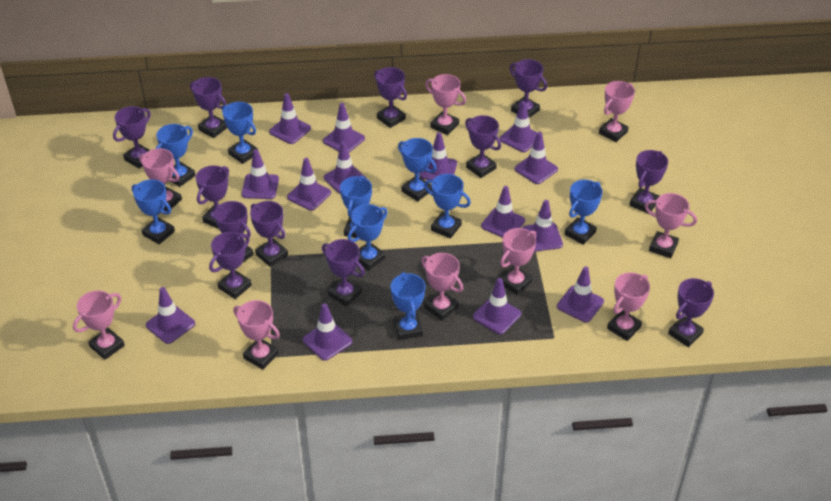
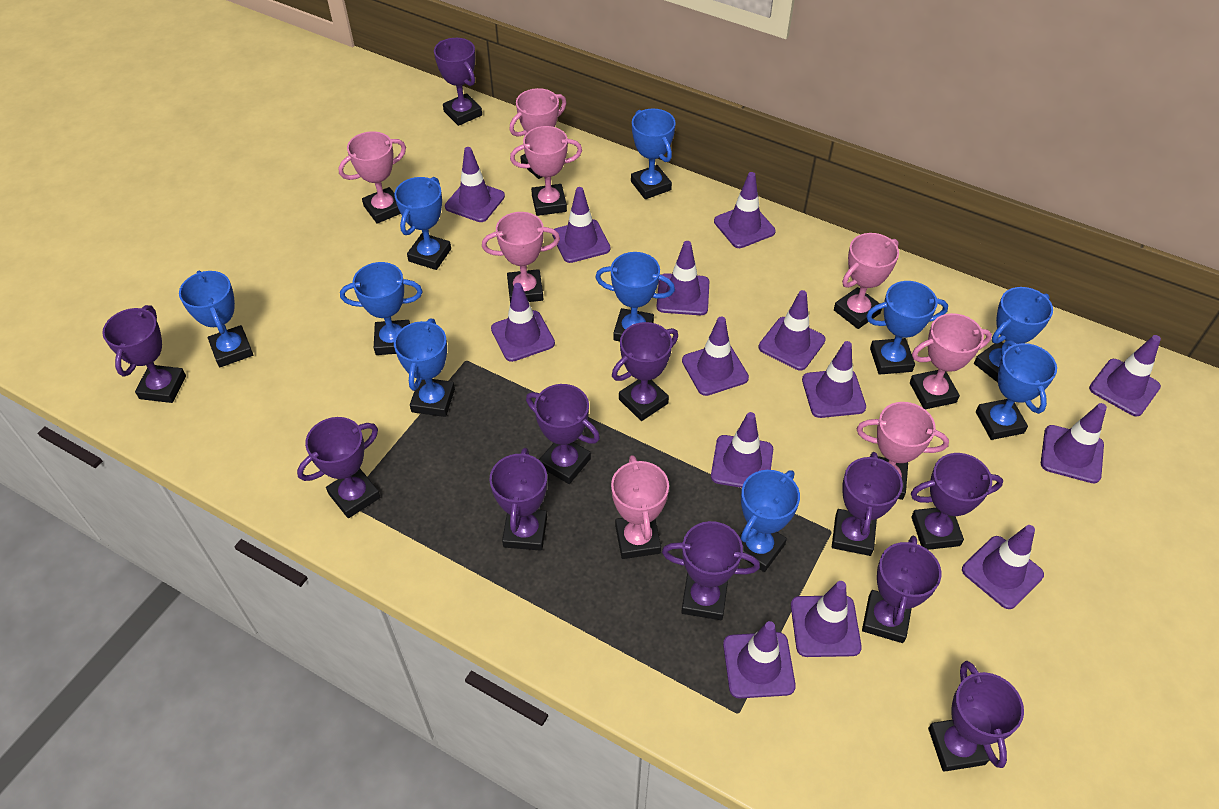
blue trophy: [132,179,175,244] [156,124,196,187] [222,102,258,164] [340,175,372,238] [348,204,388,270] [390,272,426,340] [398,138,437,202] [424,174,471,239] [565,180,603,245] = 9 -> [179,271,253,367] [340,262,423,355] [394,177,451,270] [394,318,455,417] [595,252,675,341] [631,108,676,199] [739,470,800,572] [866,281,948,375] [974,287,1053,383] [976,340,1057,440] = 10
pink trophy: [73,290,125,360] [139,148,182,211] [233,300,280,369] [421,253,463,321] [425,74,466,135] [500,228,536,295] [599,81,635,142] [607,272,650,341] [645,193,697,258] = 9 -> [338,131,406,224] [482,212,560,303] [509,88,567,179] [510,126,582,216] [611,455,669,559] [834,233,899,329] [857,402,949,500] [910,313,992,409] = 8
purple trophy: [113,106,151,169] [190,77,227,138] [196,166,229,229] [209,232,252,299] [214,201,254,262] [250,201,288,267] [322,239,365,306] [374,67,407,128] [465,115,501,178] [509,59,547,118] [629,150,668,214] [668,278,714,347] = 12 -> [102,305,186,403] [297,417,381,518] [434,38,482,126] [489,448,547,551] [526,384,600,484] [612,322,678,421] [662,521,760,620] [832,452,903,556] [862,536,941,643] [911,453,1003,550] [928,661,1024,772] = 11

